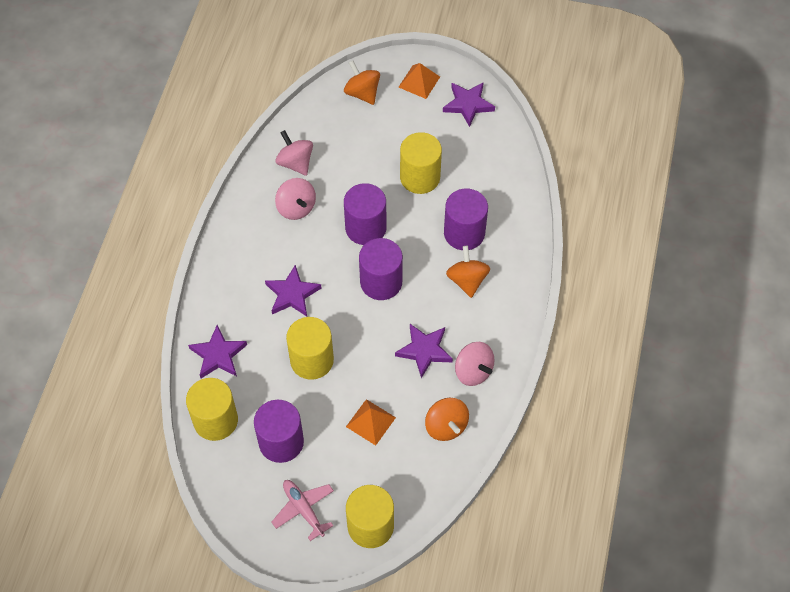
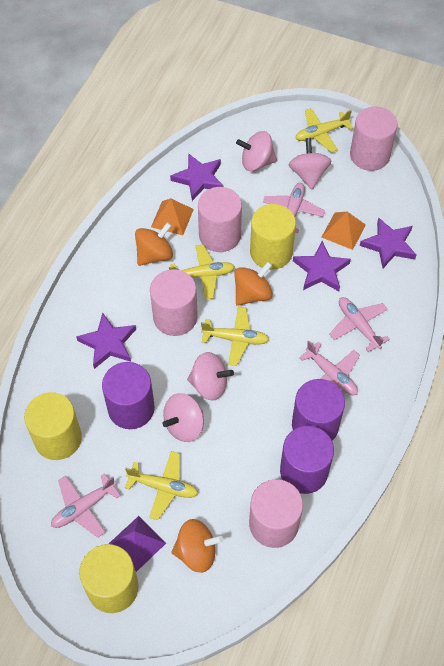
pink cylinder: none = 0 -> [150,269,198,336] [198,187,242,252] [249,479,303,548] [350,107,398,171] = 4
pink plane: [272,480,334,541] = 1 -> [51,473,121,538] [263,183,325,233] [299,340,360,395] [329,297,390,352] = 4
pink spinning top: [275,130,313,176] [275,178,316,220] [455,342,495,386] = 3 -> [162,393,204,442] [187,352,234,401] [236,131,277,171] [289,138,331,190] = 4
purple cylinder: [254,400,304,463] [344,183,387,245] [359,238,403,300] [444,188,488,250] = 4 -> [102,362,155,429] [280,426,334,494] [292,379,345,441] = 3
purple pyramid: none = 0 -> [109,516,166,572] = 1
yellow cylinder: [186,378,238,441] [286,317,334,380] [346,485,394,548] [400,132,442,194] = 4 -> [24,392,82,460] [79,544,139,613] [250,204,296,270] = 3
yellow plane: none = 0 -> [125,451,198,520] [169,244,235,300] [201,307,270,366] [296,108,353,152] = 4

